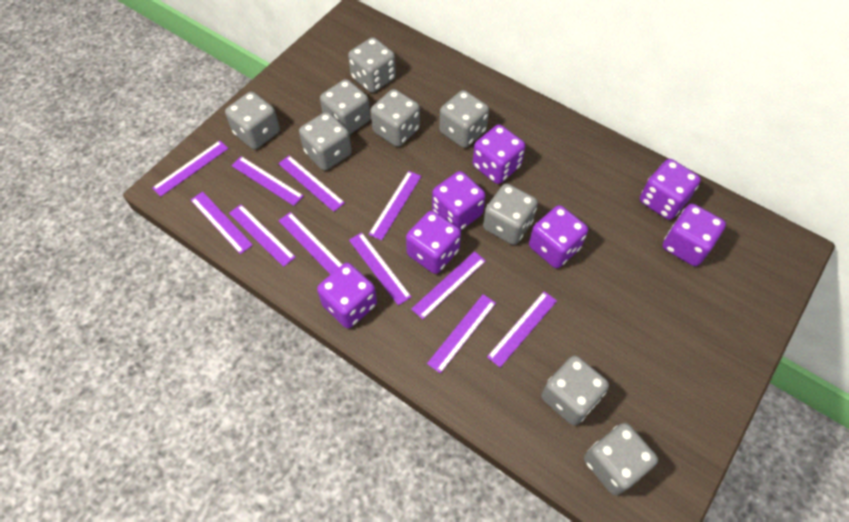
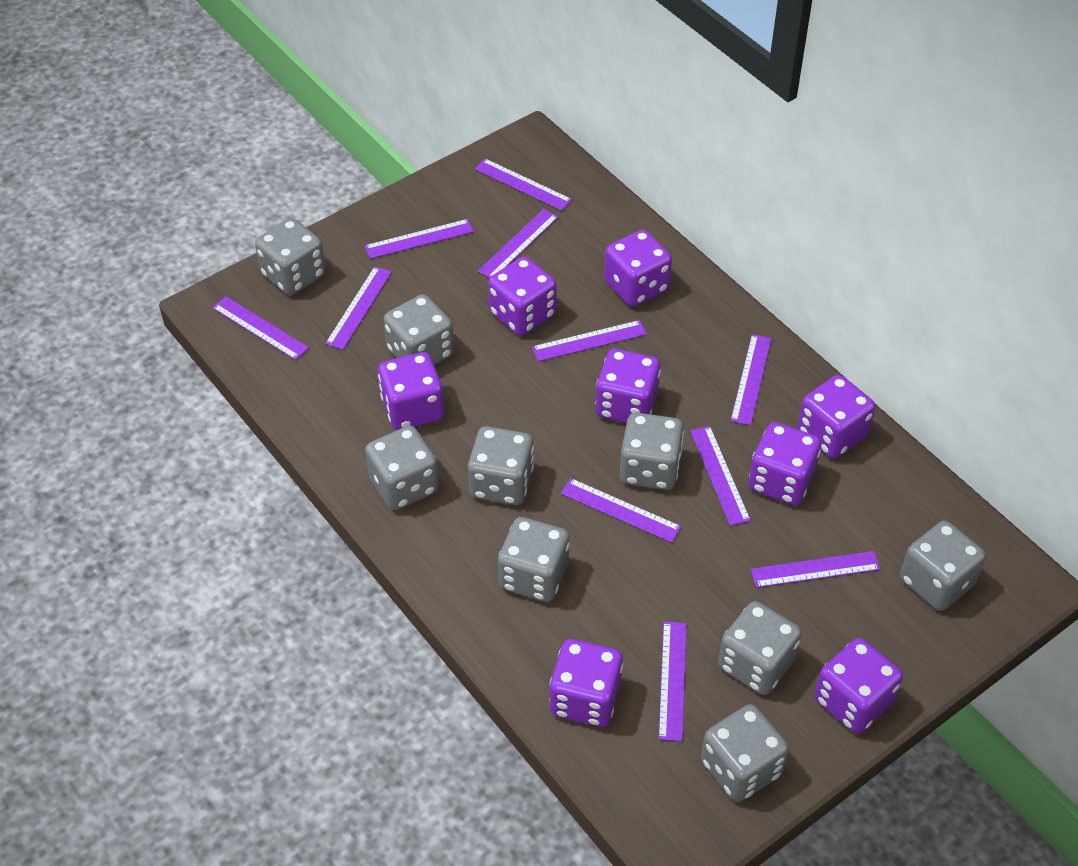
purple dice: [317,263,377,328] [406,211,461,274] [432,171,486,231] [473,125,525,184] [529,205,588,268] [640,159,701,220] [663,204,726,266] = 7 -> [378,352,444,430] [488,257,557,336] [549,639,623,727] [596,349,661,423] [604,229,672,307] [748,422,821,505] [797,375,875,459] [814,638,903,734] = 8

